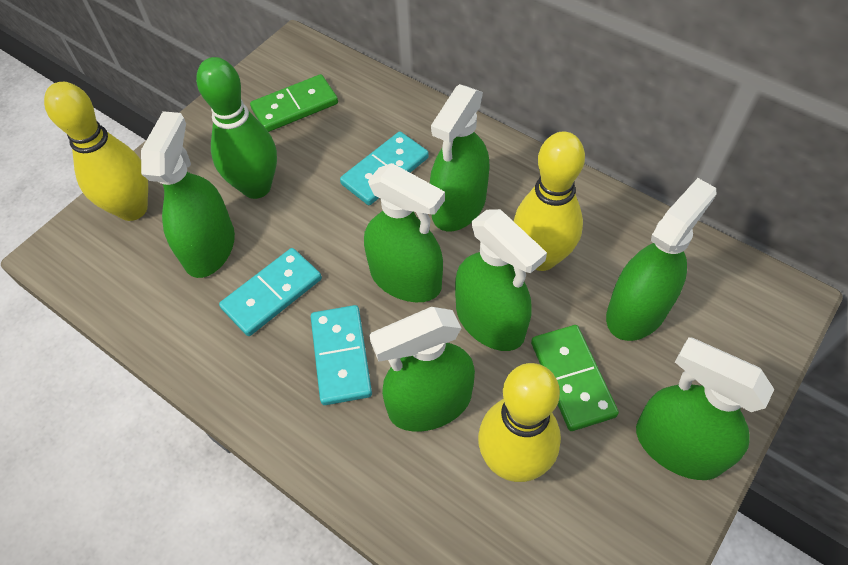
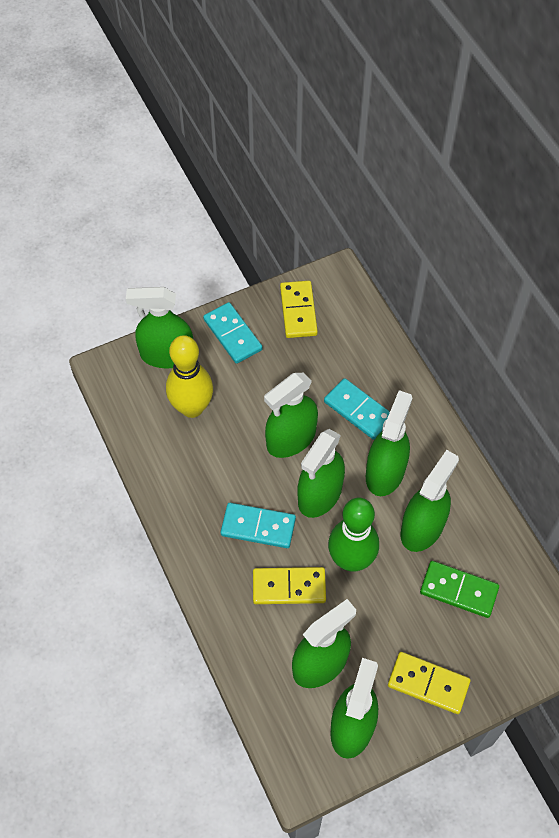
green domino: [250,74,338,132] [531,325,619,431] = 2 -> [420,561,499,618] = 1
yellow bowling pin: [44,82,148,221] [478,363,561,482] [514,131,585,271] = 3 -> [166,335,213,418] = 1
yellow domino: none = 0 -> [253,567,326,604] [280,281,318,338] [388,652,470,714] = 3

